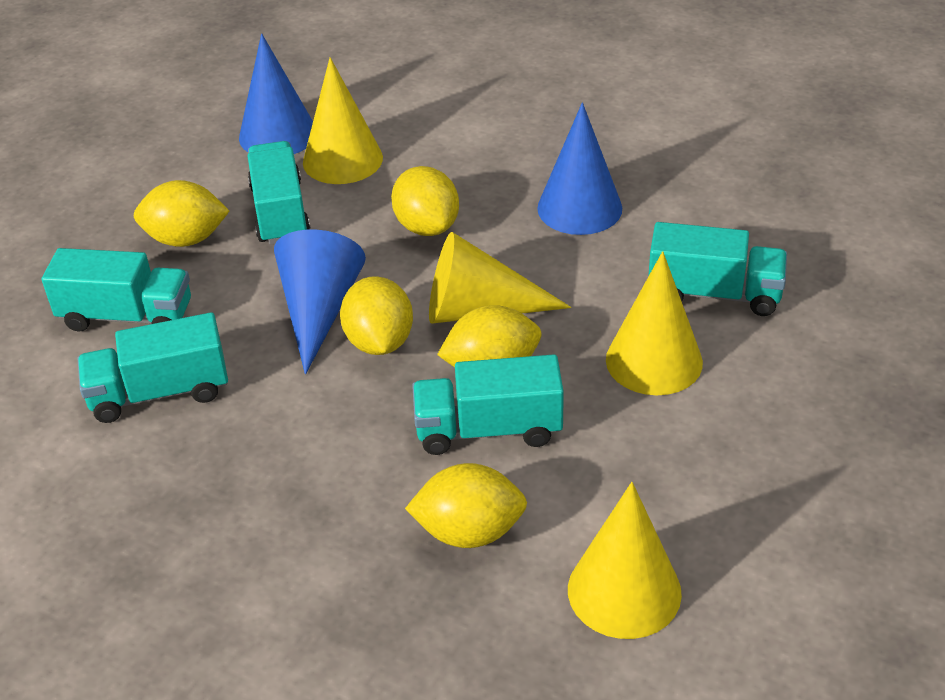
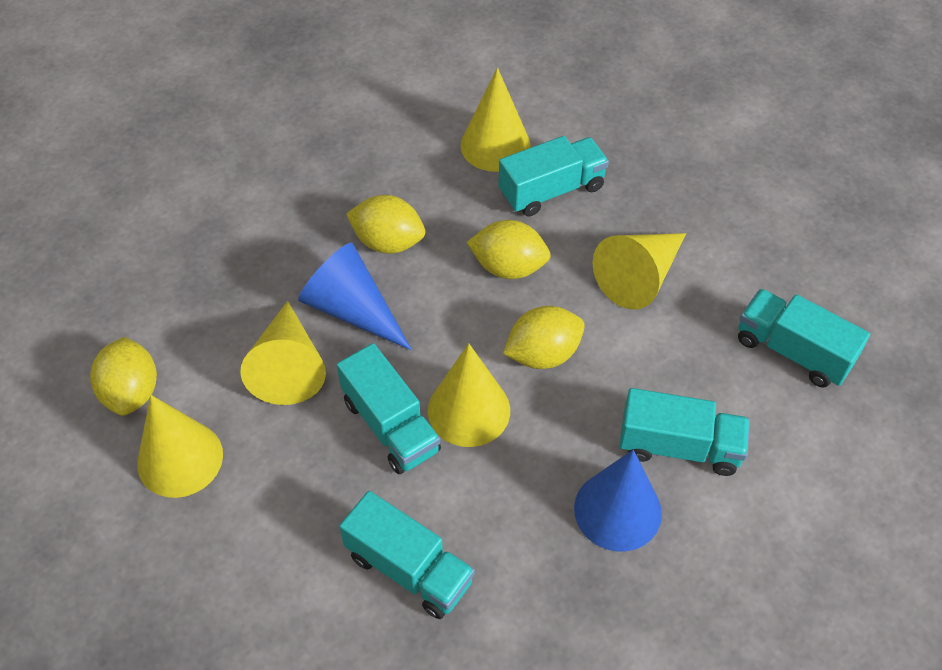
blue cone: [239,33,313,154] [274,230,366,374] [537,102,622,235] = 3 -> [298,242,412,350] [574,450,662,551] = 2
yellow cone: [303,57,383,184] [429,232,571,324] [568,482,682,639] [606,251,703,395] = 4 -> [137,395,223,498] [240,301,326,405] [428,344,510,447] [460,68,531,172] [593,233,686,309] = 5
yellow lemon: [134,180,229,247] [340,276,413,355] [391,166,459,236] [405,463,527,548] [437,305,541,367] = 5 -> [90,337,157,416] [346,195,425,254] [467,220,551,279] [503,306,585,369] = 4

